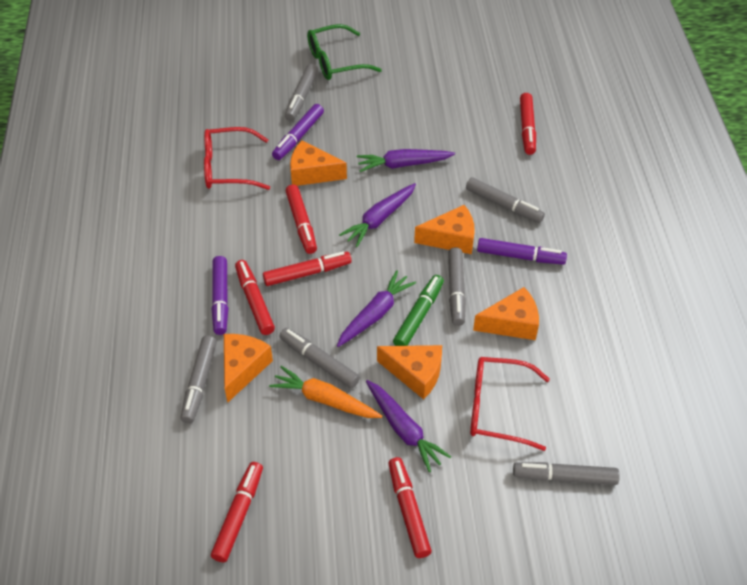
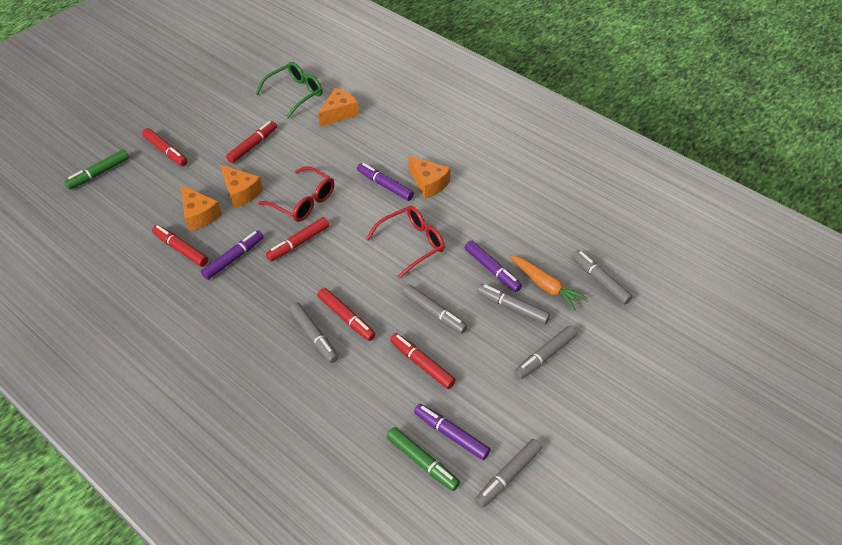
green marker: [393,275,444,346] = 1 -> [64,150,129,190] [387,427,460,491] = 2
orange cheese: [224,334,273,403] [290,141,347,186] [377,345,442,399] [414,205,475,254] [473,287,539,340] = 5 -> [181,185,222,231] [220,165,263,208] [318,88,359,127] [409,156,451,199] = 4
purple carrot: [337,270,416,347] [339,183,416,247] [357,149,455,172] [366,380,451,472] = 4 -> none = 0
purple marker: [212,256,228,335] [272,104,324,160] [477,238,567,265] = 3 -> [201,230,264,280] [357,163,414,201] [414,404,491,460] [465,240,522,292] = 4

